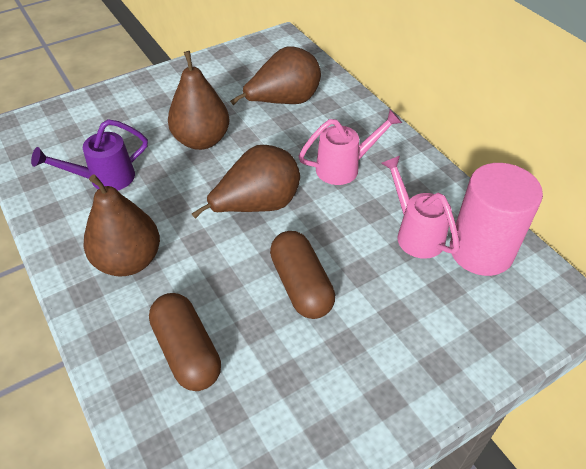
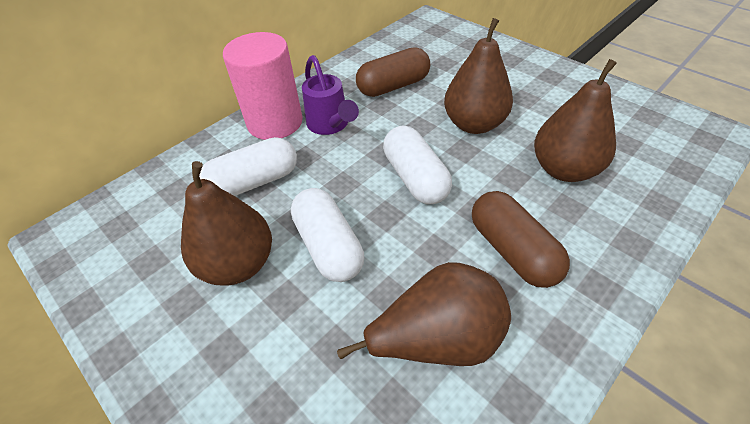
pink watering can: [299,109,402,185] [381,156,460,259] = 2 -> none = 0
white capsule: none = 0 -> [199,137,297,196] [291,188,364,282] [383,126,452,204] = 3

